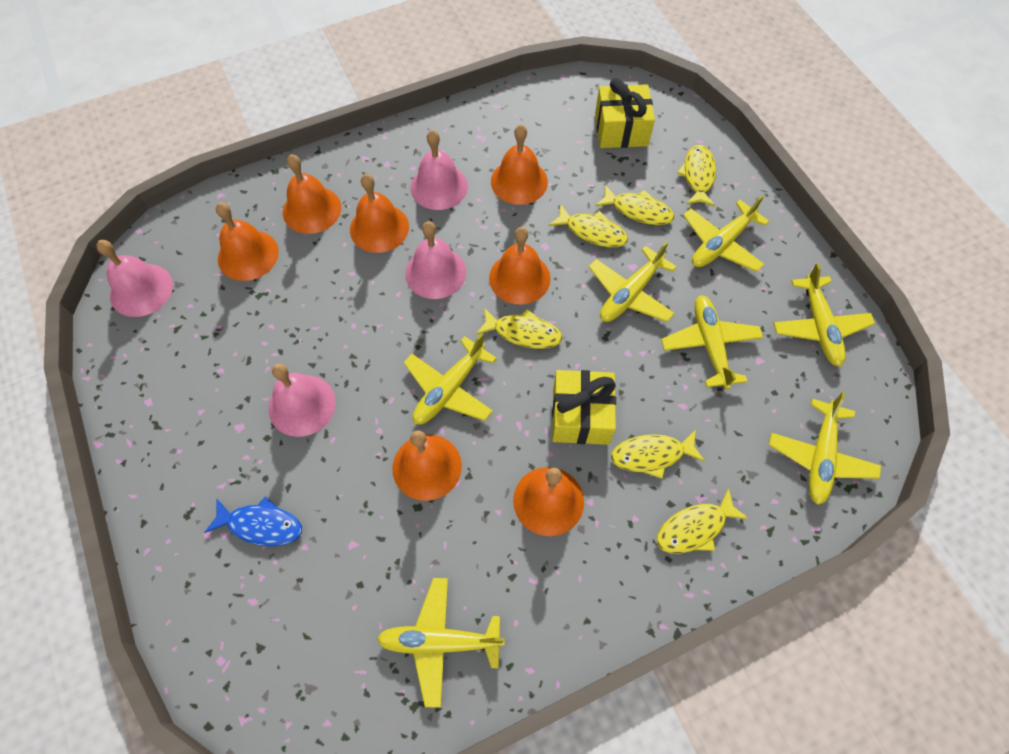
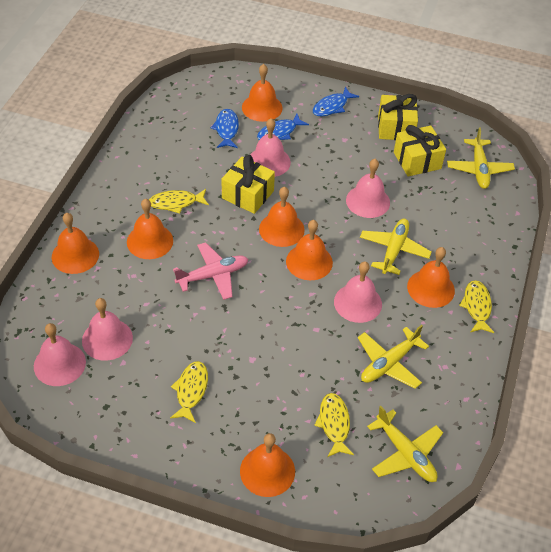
blue fish: [204,496,302,546] = 1 -> [211,109,239,148] [257,114,309,140] [313,87,359,116] = 3
pink bell: [97,240,173,317] [269,364,336,437] [405,221,466,299] [411,130,468,210] = 4 -> [34,323,86,386] [82,298,133,361] [250,118,291,177] [334,261,382,323] [346,159,390,218] = 5
pink plane: none = 0 -> [173,242,249,300] = 1
yellow fish: [476,308,562,349] [549,204,628,248] [595,185,674,225] [611,430,705,479] [656,488,749,553] [677,145,716,207] = 6 -> [149,189,209,213] [170,361,208,423] [314,393,354,457] [459,280,495,333] = 4
yellow gift: [552,370,616,445] [595,78,655,148] = 2 -> [222,155,275,214] [378,94,418,140] [394,125,446,176] = 3
yellow plane: [377,578,505,708] [404,333,497,425] [589,241,677,322] [661,295,763,390] [683,195,769,272] [769,392,881,505] [773,263,875,367] = 7 -> [358,325,429,389] [360,219,432,275] [367,406,443,482] [447,128,515,189] = 4

